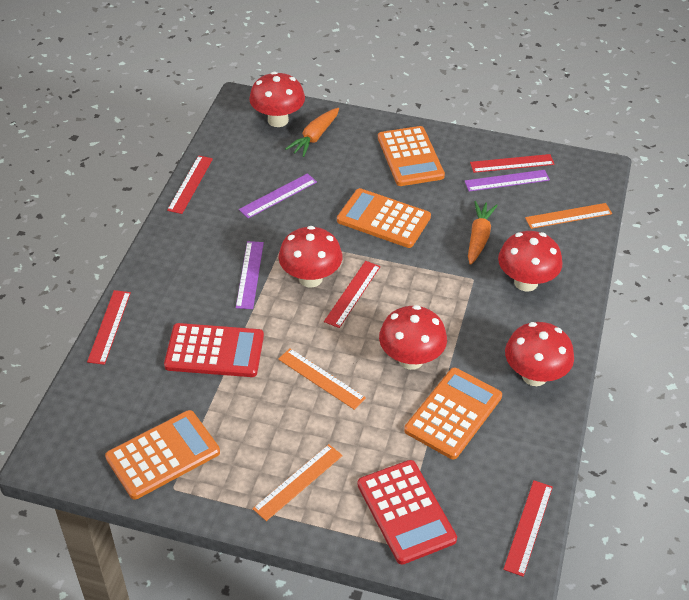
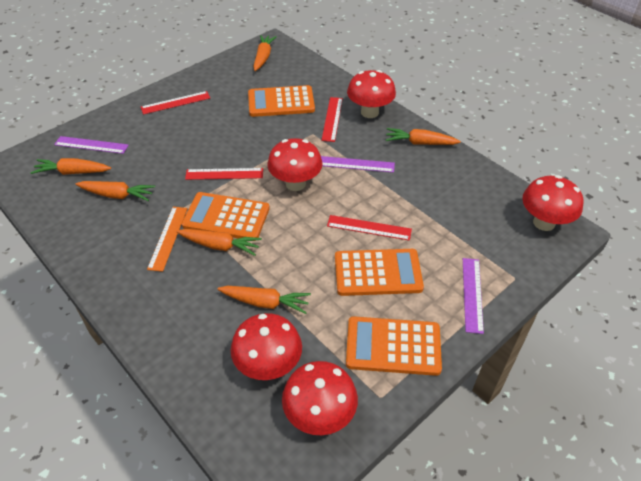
orange carrot: [285,108,339,157] [468,201,498,265] = 2 -> [31,158,111,175] [75,181,155,201] [176,229,262,256] [217,286,311,314] [253,35,276,71] [386,128,461,145] = 6
orange ruler: [252,444,343,521] [278,348,366,410] [525,203,612,229] = 3 -> [147,207,188,272] = 1
red calculator: [164,323,264,377] [357,460,457,565] = 2 -> none = 0
red ruler: [87,290,131,365] [167,155,213,214] [324,261,381,328] [470,154,555,173] [503,480,553,577] = 5 -> [141,91,210,115] [185,168,263,180] [321,97,343,142] [327,215,412,241] = 4

